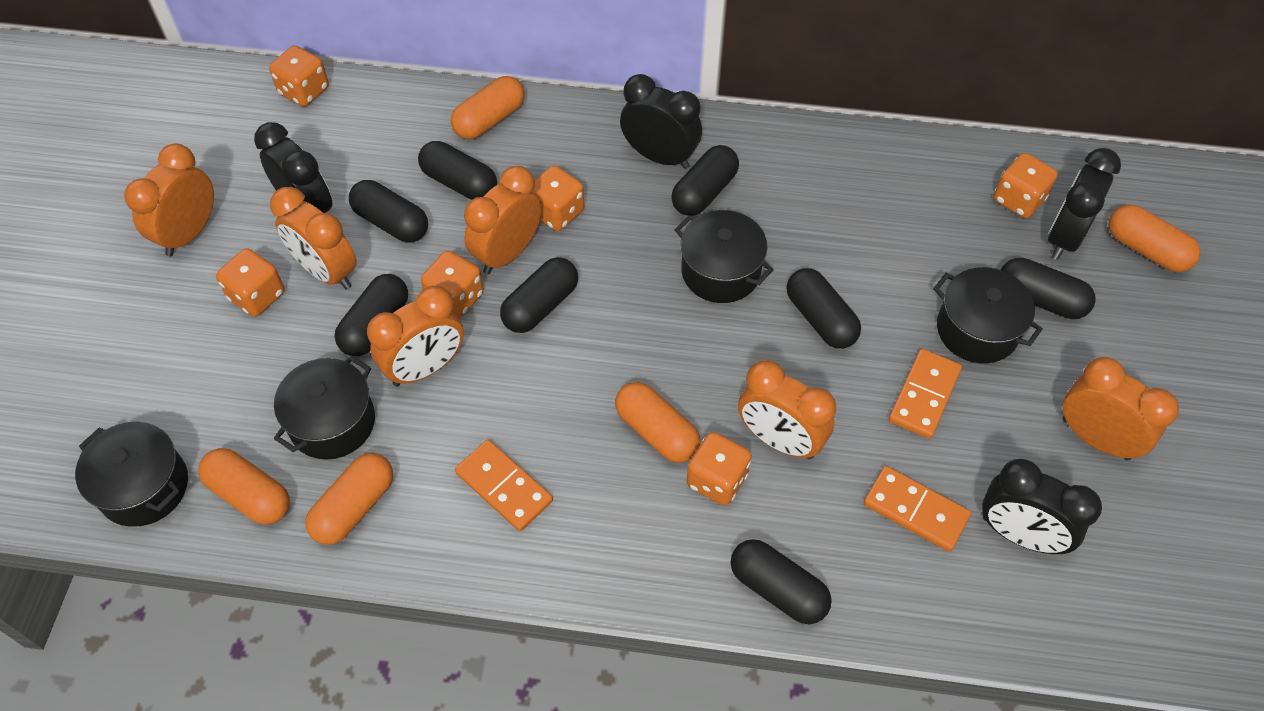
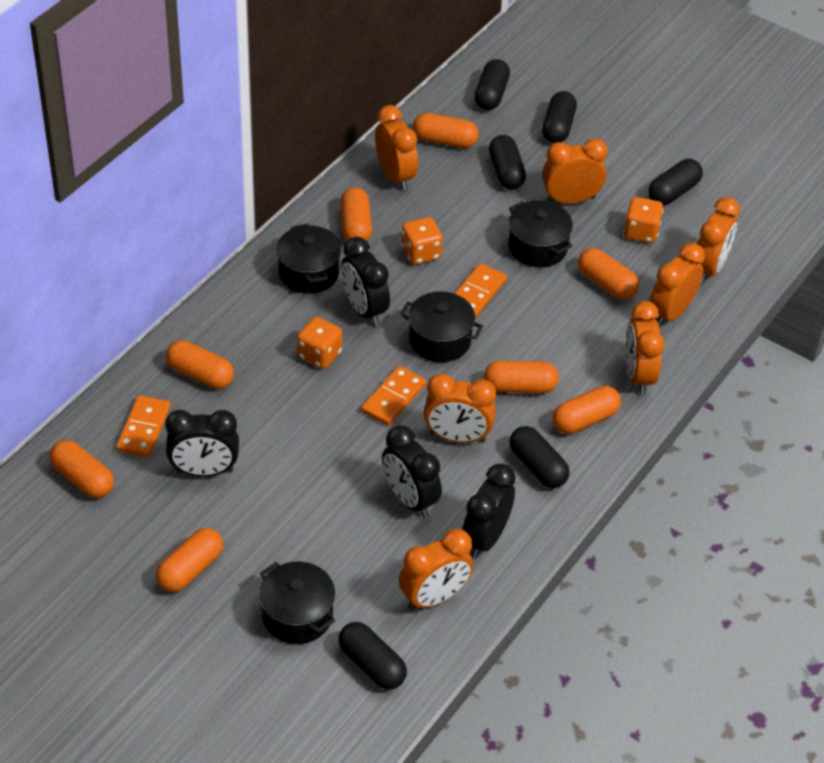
black capsule: [335,274,408,356] [349,180,428,242] [418,141,497,200] [500,257,578,333] [671,145,739,216] [731,539,832,624] [787,268,861,349] [1001,258,1096,319] = 8 -> [338,622,407,689] [474,59,510,110] [489,135,526,190] [509,426,569,488] [542,91,577,143] [648,159,703,205] = 6
orange capsule: [198,448,290,525] [305,453,393,545] [451,76,525,139] [615,382,700,463] [1108,205,1201,272] = 5 -> [50,440,114,498] [156,528,223,592] [166,340,234,389] [340,187,372,241] [413,113,479,148] [484,361,559,393] [552,386,621,434] [578,248,639,300] = 8
orange clock: [124,143,214,256] [270,187,357,290] [367,286,464,386] [464,166,542,274] [738,360,836,459] [1062,357,1179,460] = 6 -> [375,105,418,191] [399,528,474,610] [424,373,496,443] [542,138,608,204] [626,301,664,395] [650,243,705,327] [698,197,740,283] = 7
orange dice: [216,248,285,317] [269,45,329,107] [421,251,484,318] [532,165,584,231] [687,432,752,506] [994,153,1058,218] = 6 -> [297,317,342,369] [401,217,443,265] [624,197,664,243] = 3

